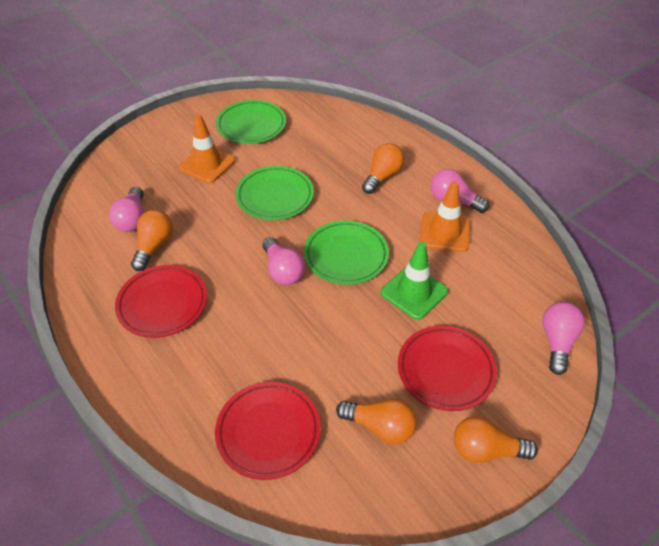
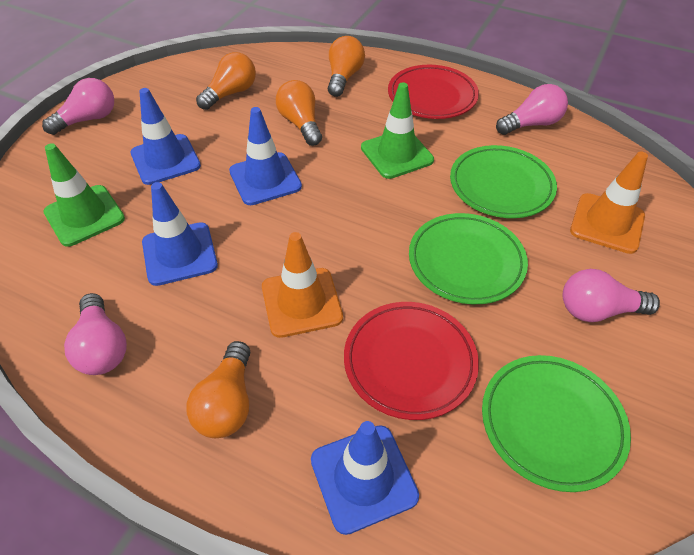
blue traffic cone: none = 0 -> [130,88,201,185] [142,182,218,286] [229,107,302,205] [311,421,419,535] = 4
green traffic cone: [381,242,448,320] = 1 -> [43,143,125,247] [361,82,434,179] = 2
red plate: [115,265,207,338] [215,382,321,480] [398,326,497,411] = 3 -> [344,302,479,420] [388,65,479,119] = 2

